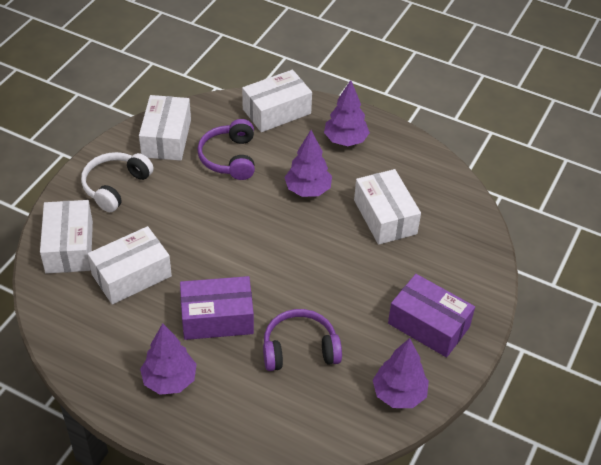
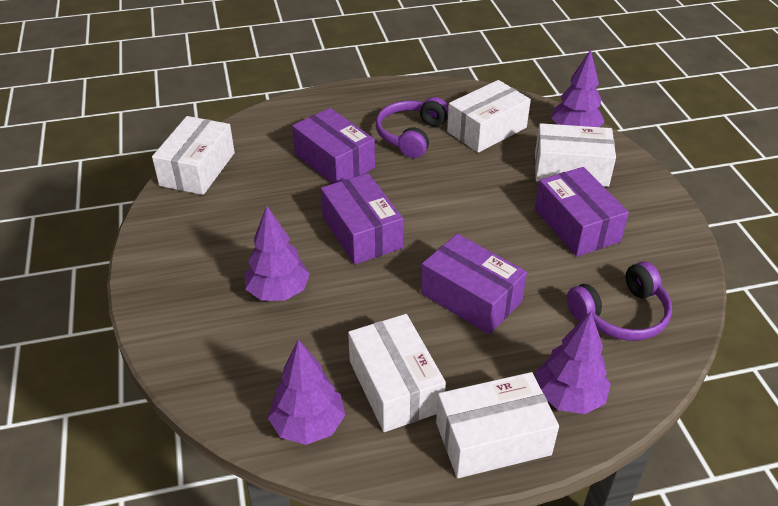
purple box: [180,276,254,340] [388,274,475,357] = 2 -> [292,108,375,184] [321,173,403,265] [421,234,527,334] [535,167,629,257] = 4
white headphones: [81,152,154,212] = 1 -> none = 0

